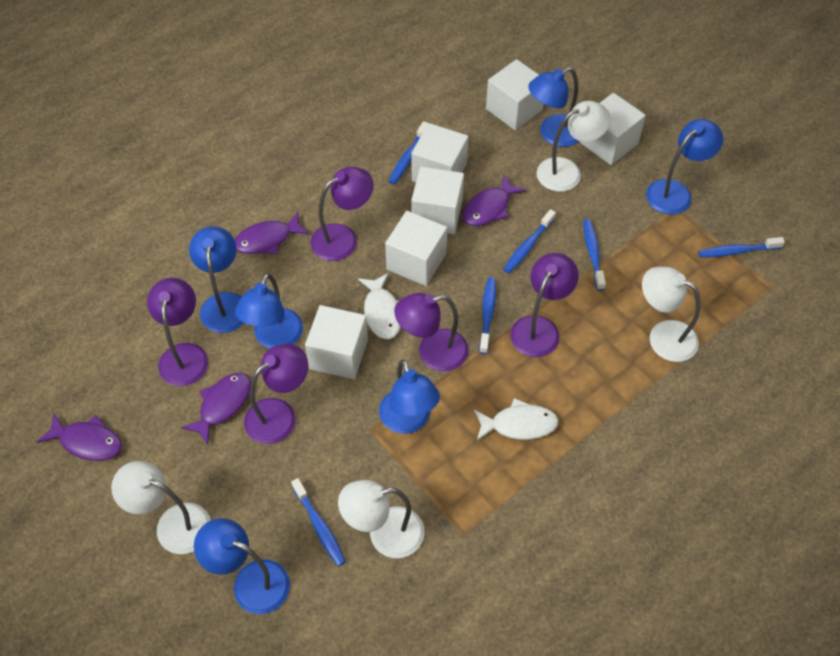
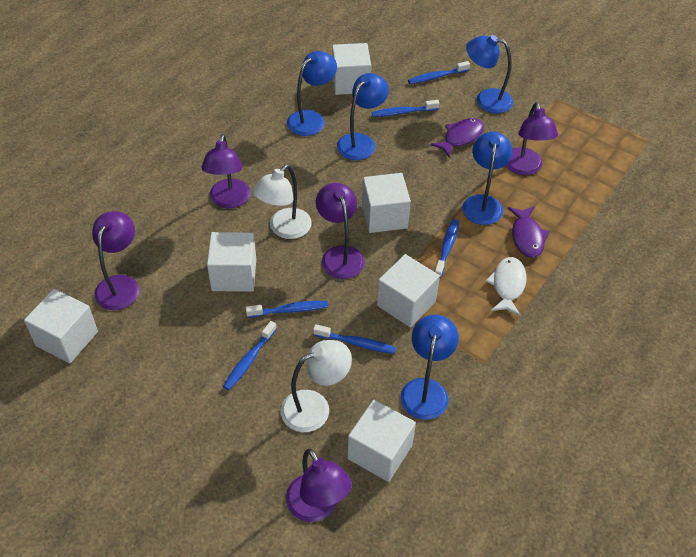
blue lamp: [189,226,244,333] [194,518,290,614] [235,273,303,349] [379,360,440,434] [528,67,579,147] [646,119,723,214] = 6 -> [287,51,337,136] [337,73,389,160] [400,315,459,420] [462,132,512,225] [466,35,513,113] = 5
purple fish: [37,413,122,461] [181,372,251,445] [234,212,310,254] [462,175,526,226] = 4 -> [430,118,484,158] [508,206,549,258] = 2
white fish: [358,273,401,339] [474,398,559,441] = 2 -> [486,257,526,316] = 1
white lamp: [111,461,211,554] [338,480,425,558] [537,101,611,192] [642,267,700,362] = 4 -> [253,165,312,239] [281,340,352,432] = 2

